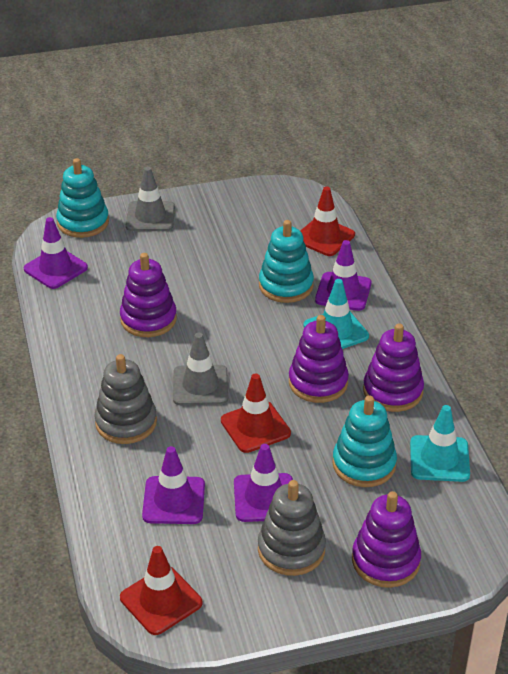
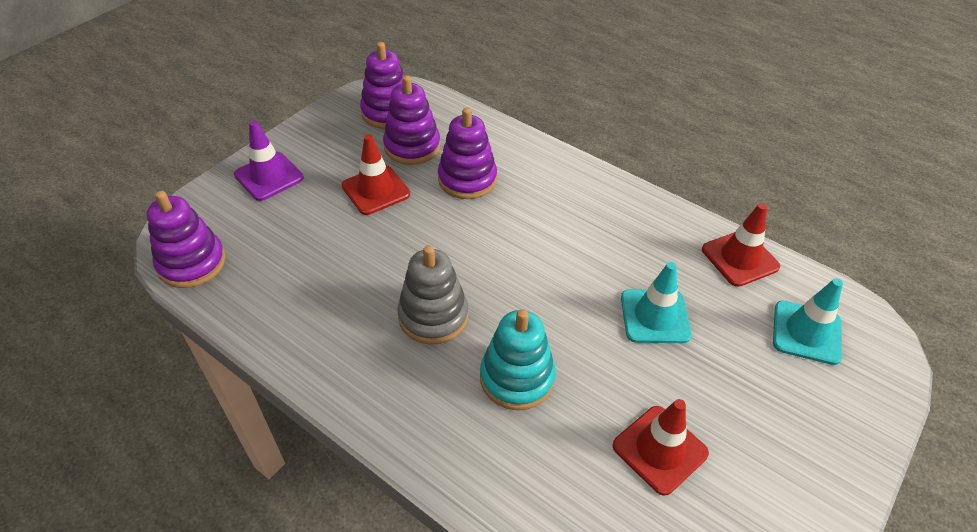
grey stacking toy: [94,354,157,444] [258,480,326,576] = 2 -> [397,245,468,344] = 1
grey traffic cone: [126,167,175,231] [173,333,228,405] = 2 -> none = 0
purple traffic cone: [24,217,88,289] [142,446,205,524] [234,444,293,522] [315,240,371,311] = 4 -> [234,120,304,201] = 1
turquoise stacking toy: [56,158,109,238] [259,220,314,303] [332,395,397,487] = 3 -> [480,309,556,410] = 1

